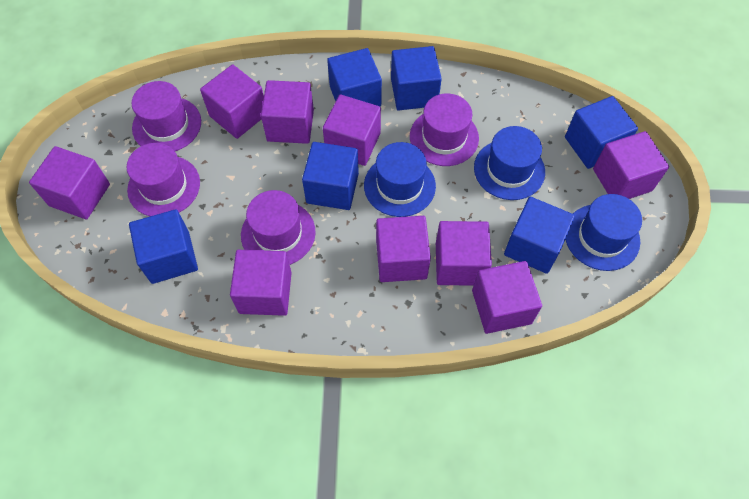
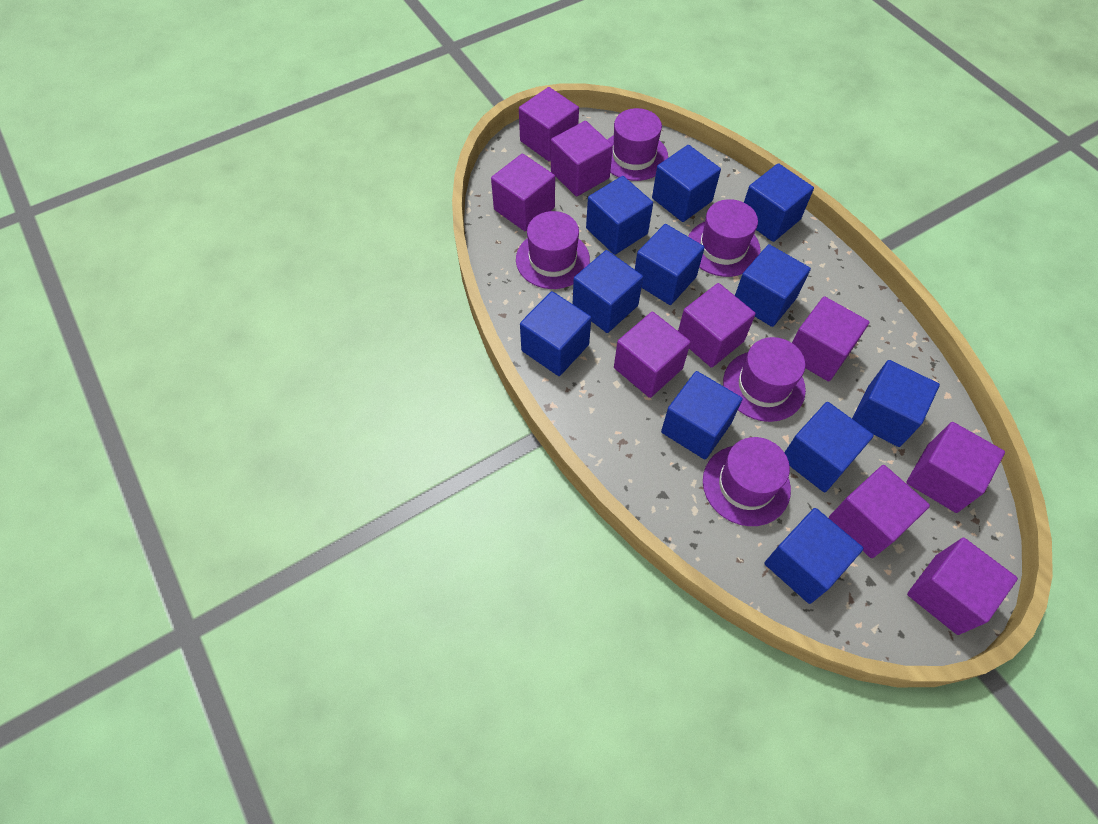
blue cube: [129,209,198,284] [302,142,359,210] [327,48,382,107] [391,46,442,110] [504,197,575,274] [565,96,638,169] = 6 -> [520,291,591,376] [573,250,643,333] [586,176,653,255] [635,224,705,305] [652,145,721,222] [661,371,743,460] [735,244,811,327] [744,163,814,242] [765,508,863,604] [784,402,874,492] [852,360,940,447] = 11
blue hat: [364,142,436,217] [474,126,545,200] [565,194,642,271] = 3 -> none = 0
purple hat: [127,143,200,216] [131,81,201,151] [241,190,316,265] [410,94,479,166] = 4 -> [516,211,590,289] [607,108,668,181] [688,199,761,277] [703,437,791,526] [723,337,806,422] = 5

